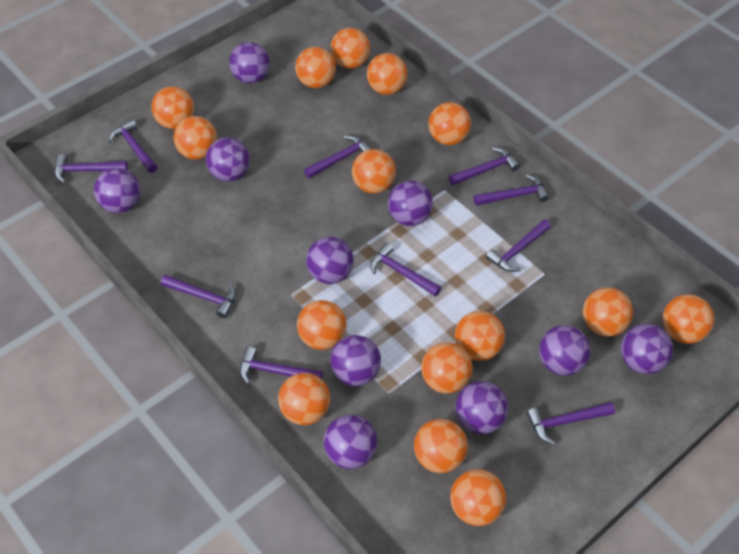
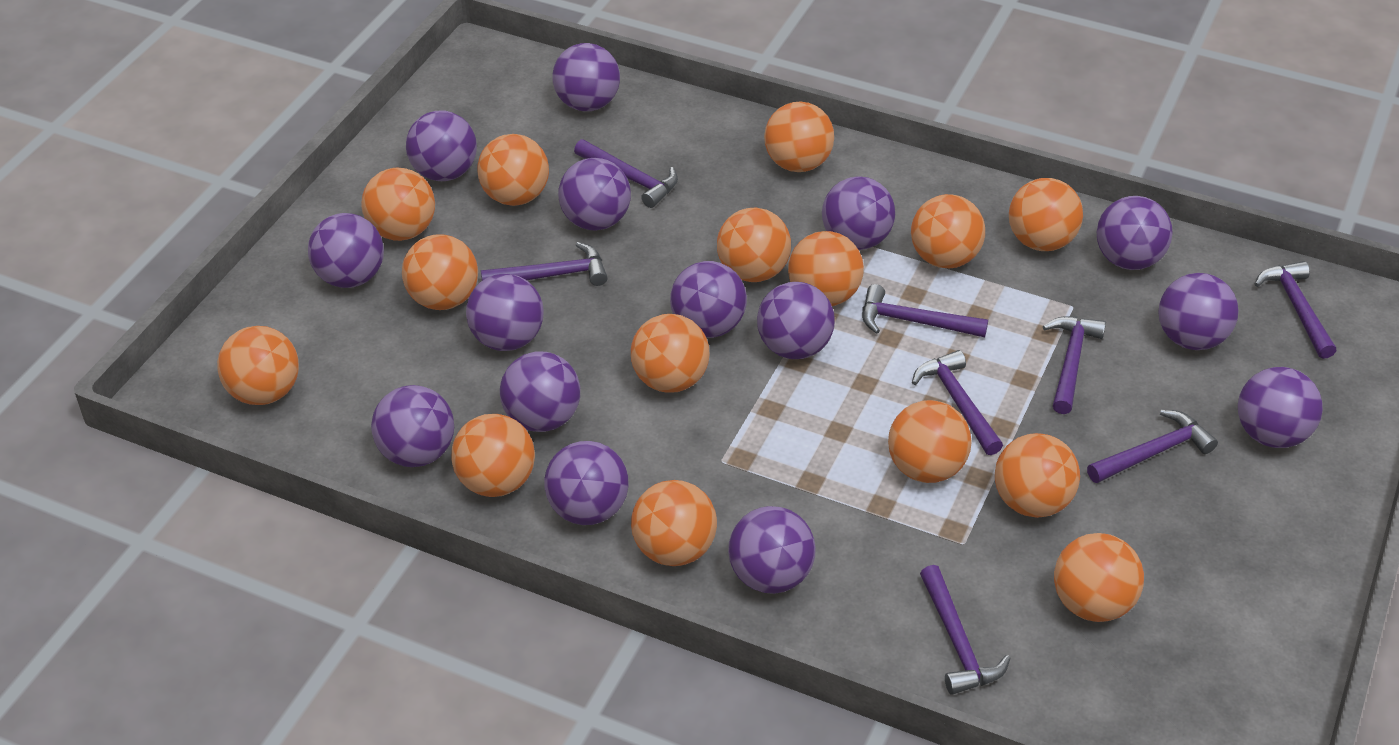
purple ball: [94,168,140,213] [206,137,250,181] [229,42,270,83] [306,237,354,284] [324,415,377,469] [330,335,381,386] [388,181,433,226] [455,381,508,434] [539,325,590,376] [621,324,673,374] = 10 -> [308,213,384,288] [371,385,454,467] [406,111,477,181] [466,274,544,351] [500,351,580,432] [544,441,629,525] [552,43,620,111] [558,158,631,231] [670,261,747,338] [728,506,816,594] [757,282,835,359] [822,177,895,250] [1097,196,1173,270] [1158,273,1239,350] [1238,367,1323,448] = 15
purple hammer: [55,154,128,183] [108,119,157,173] [161,275,236,318] [240,346,323,384] [304,135,372,178] [370,243,441,296] [449,147,520,185] [474,174,549,206] [486,220,551,272] [526,402,615,445] = 10 -> [481,242,608,286] [574,139,678,208] [862,284,988,337] [912,350,1003,455] [920,565,1011,695] [1043,316,1106,414] [1087,410,1218,483] [1255,261,1336,359] = 8

